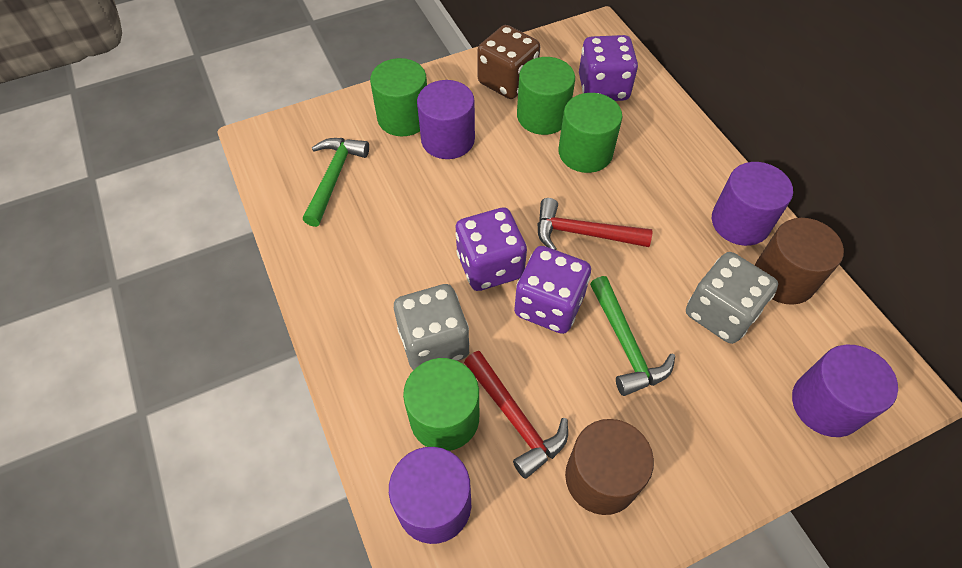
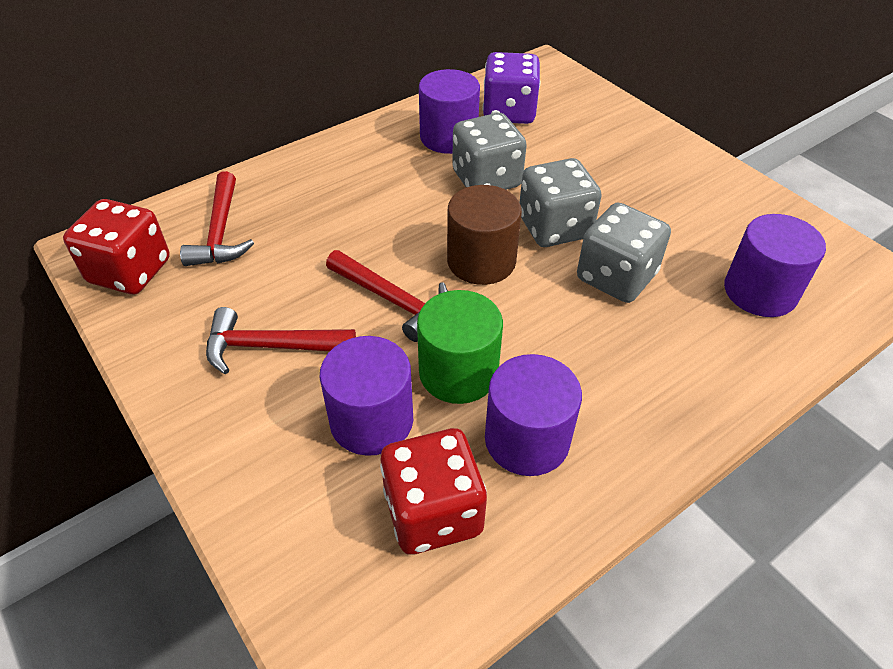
brown cylinder: [565,419,654,515] [755,218,844,305] = 2 -> [447,185,522,285] = 1
brown dice: [477,25,540,99] = 1 -> none = 0
green cylinder: [370,58,427,136] [403,358,479,451] [517,57,575,135] [558,93,622,173] = 4 -> [417,290,503,404] = 1
green hammer: [303,138,369,227] [590,276,675,396] = 2 -> none = 0
grey dice: [394,284,470,370] [686,252,778,344] = 2 -> [452,113,527,190] [519,158,602,247] [577,202,671,303] = 3
purple dice: [455,207,527,291] [514,246,591,334] [579,35,638,101] = 3 -> [483,52,540,124] = 1
red dice: none = 0 -> [63,199,170,294] [380,428,487,555] = 2
red hammer: [464,351,568,479] [537,198,653,250] = 2 -> [180,171,254,266] [206,307,356,374] [326,250,448,342] = 3

